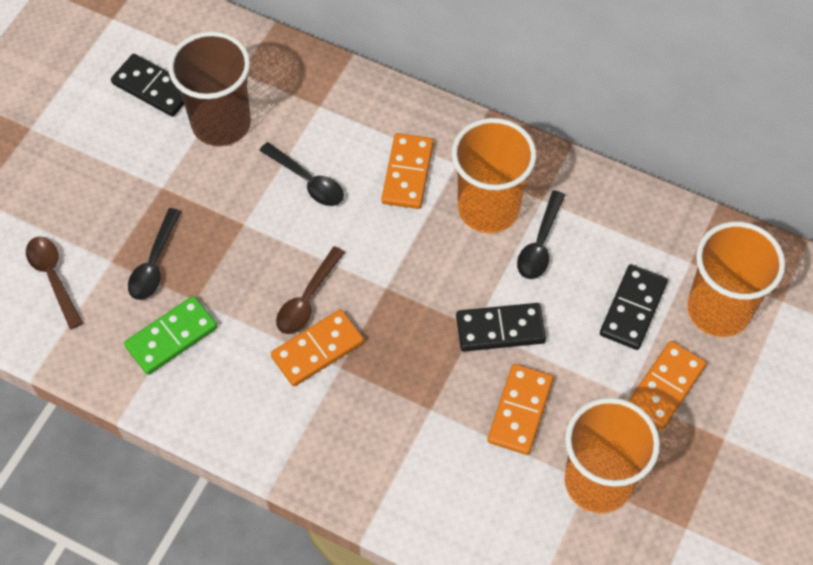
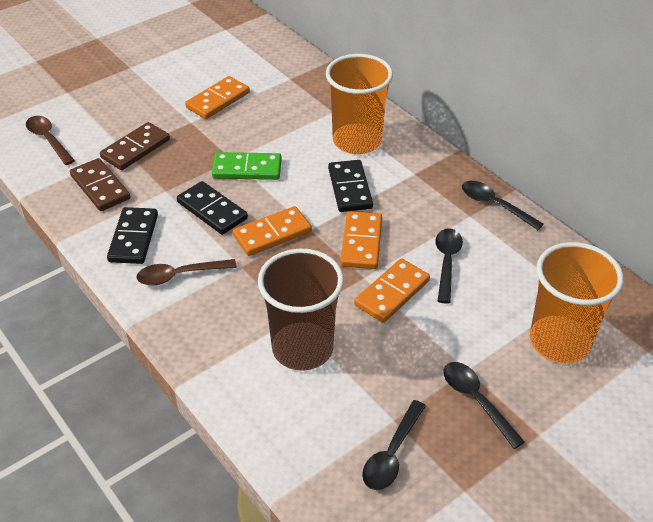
black spoon: [128,208,181,300] [259,142,344,206] [517,190,565,279] = 3 -> [362,400,426,490] [435,228,463,304] [443,362,525,449] [462,181,544,230] = 4
brown domino: none = 0 -> [70,158,130,211] [100,122,170,170] = 2
orange cup: [452,118,537,233] [564,397,660,513] [687,221,785,337] = 3 -> [326,54,393,154] [530,242,624,363] = 2

